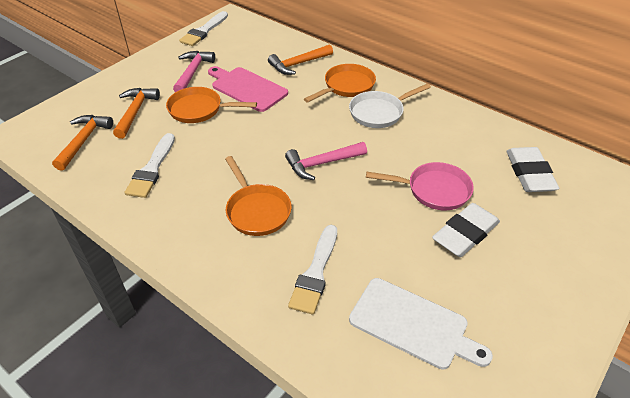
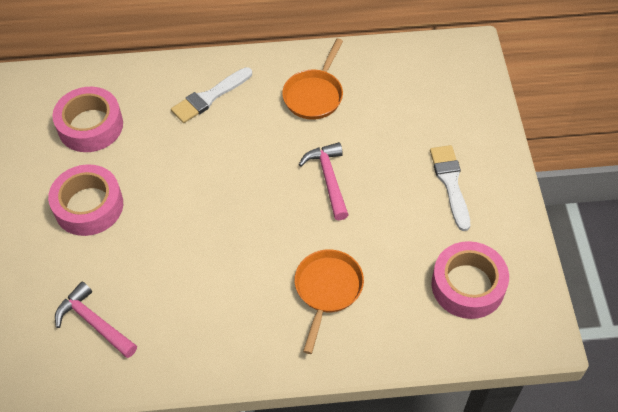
orange hammer: [52,115,113,171] [113,88,160,139] [268,44,333,75] = 3 -> none = 0
orange pan: [166,87,257,123] [225,156,292,236] [304,64,376,103] = 3 -> [282,39,343,120] [295,249,364,354] = 2
pink cutting board: [208,66,288,112] = 1 -> none = 0
pink pan: [366,162,474,210] = 1 -> none = 0
pink tape: none = 0 -> [48,164,123,236] [52,87,123,152] [432,241,509,319] = 3
white brush: [125,133,175,198] [179,11,228,46] [288,225,337,314] = 3 -> [171,67,252,123] [430,145,470,231] = 2
white cutting board: [349,278,493,369] = 1 -> none = 0
white eraser: [432,203,500,257] [506,147,559,192] = 2 -> none = 0
white pan: [349,84,431,128] = 1 -> none = 0

